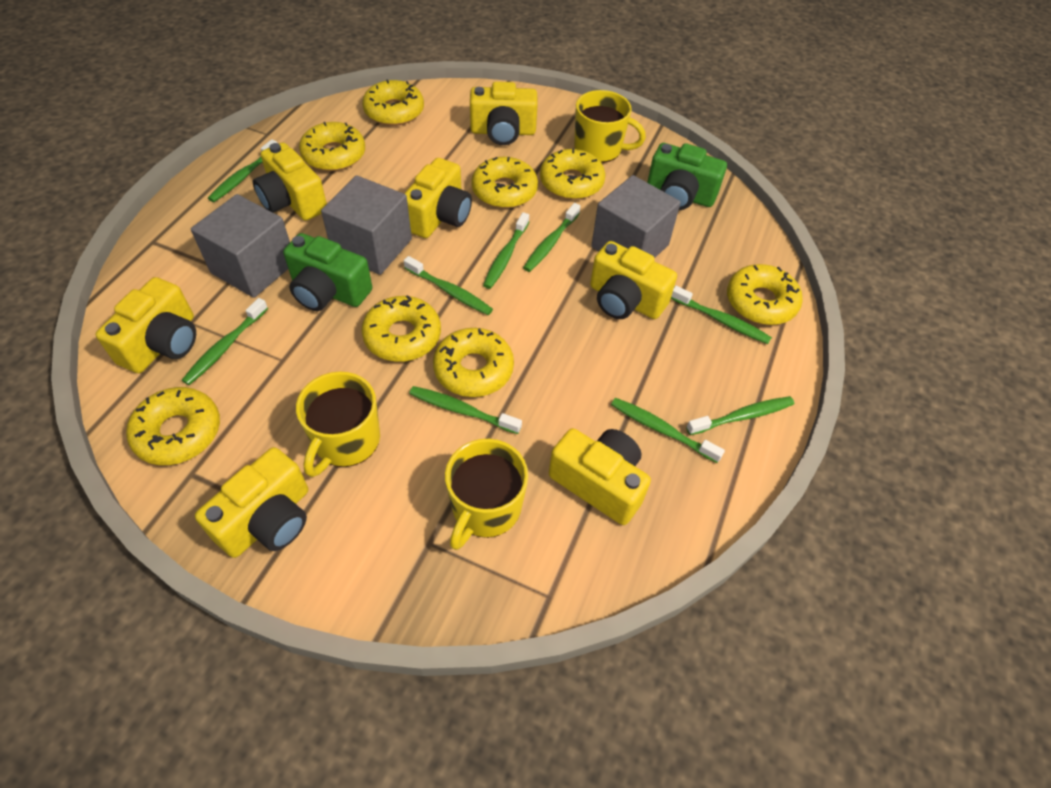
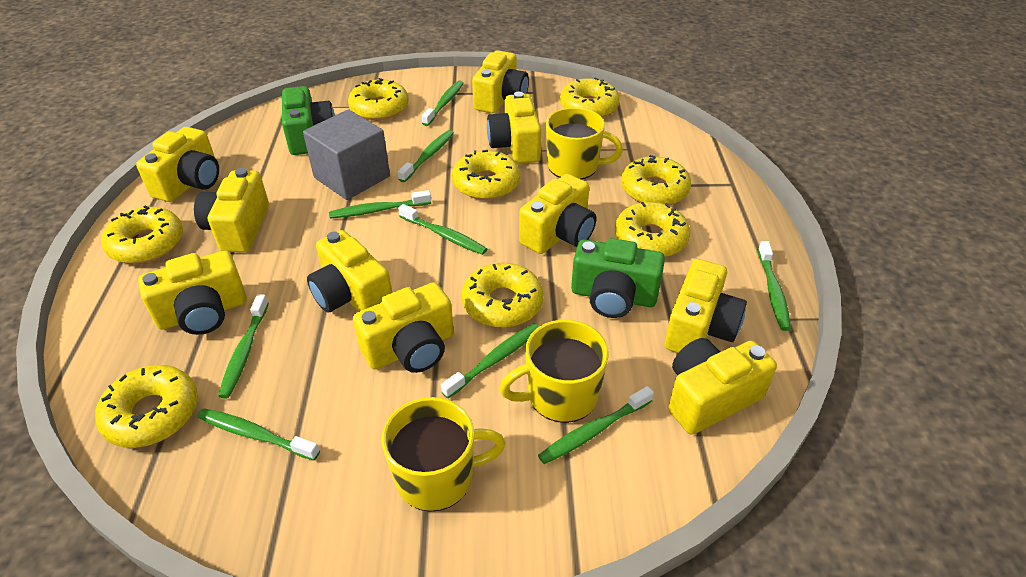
grey cube: [191,194,290,298] [321,175,412,275] [591,175,681,258] = 3 -> [303,109,390,200] = 1
yellow camera: [95,277,196,373] [195,447,308,558] [253,143,327,221] [404,158,472,238] [470,82,538,145] [549,428,651,525] [590,241,677,319] = 7 -> [136,127,219,202] [138,251,247,335] [194,168,269,252] [307,230,392,312] [353,282,454,373] [472,50,529,113] [487,92,542,164] [519,174,596,254] [664,259,747,353] [668,338,777,434] = 10

